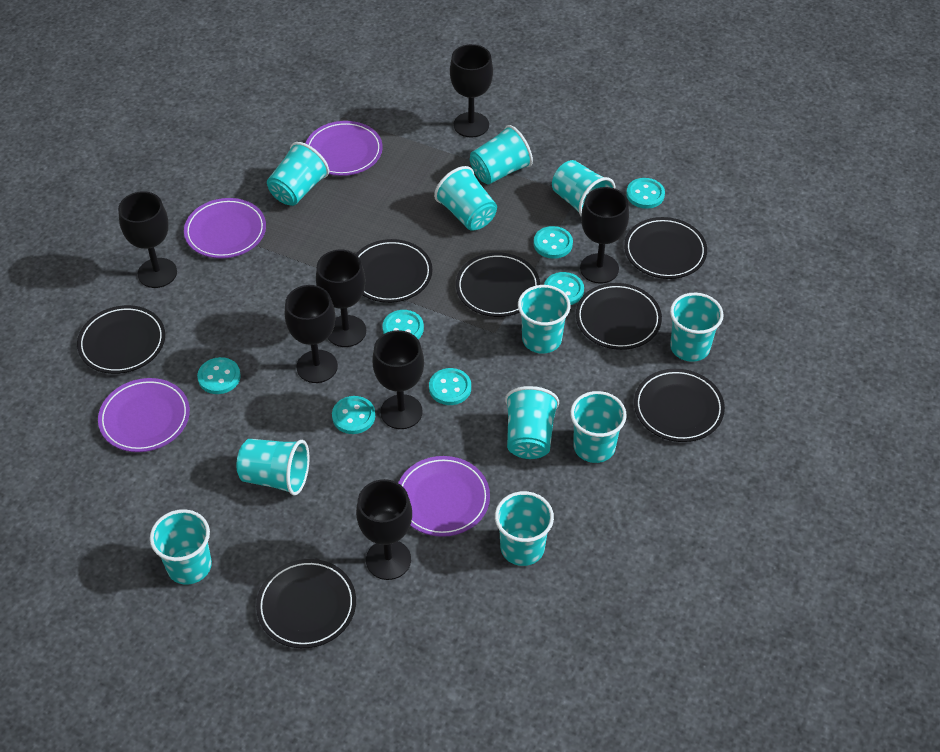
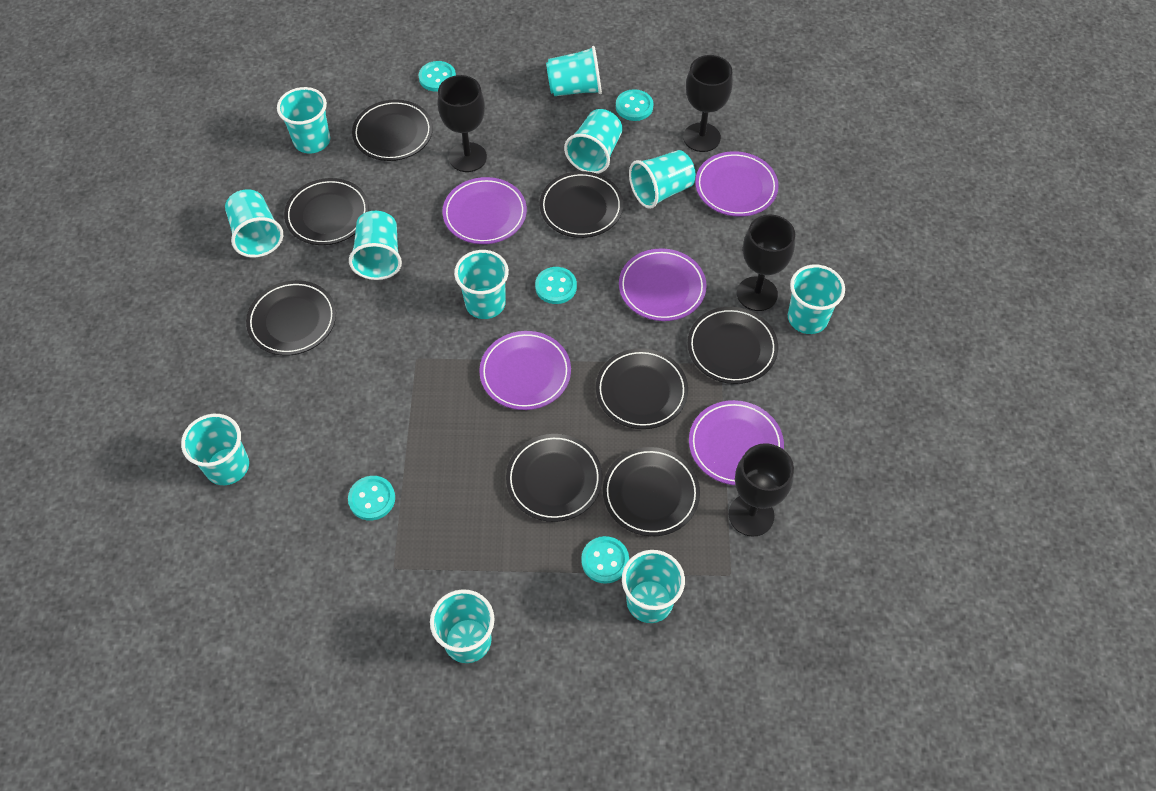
black goblet: [118,191,177,288] [285,285,338,383] [316,250,366,347] [356,479,412,580] [372,330,424,429] [450,44,493,138] [580,187,629,284] = 7 -> [438,75,487,172] [683,55,733,152] [729,443,794,537] [737,215,795,311] = 4
black plate: [77,305,165,374] [256,559,356,648] [356,239,432,303] [456,252,540,317] [576,283,662,350] [624,217,707,279] [634,369,725,442] = 7 -> [246,280,336,356] [284,178,369,245] [352,99,433,161] [506,434,603,522] [540,171,623,238] [596,348,688,429] [603,447,700,536] [687,307,778,384] = 8
purple plate: [98,378,190,452] [184,198,266,258] [305,121,383,176] [398,456,490,537] = 4 -> [442,177,527,244] [479,331,571,410] [619,248,707,321] [689,400,784,485] [695,151,779,217] = 5
turquoise button: [197,357,241,394] [332,396,375,434] [382,310,424,339] [429,368,471,405] [533,226,573,259] [544,272,584,305] [626,178,665,209] = 7 -> [348,476,395,521] [419,61,456,92] [535,267,577,304] [581,536,629,584] [616,89,653,121] = 5

